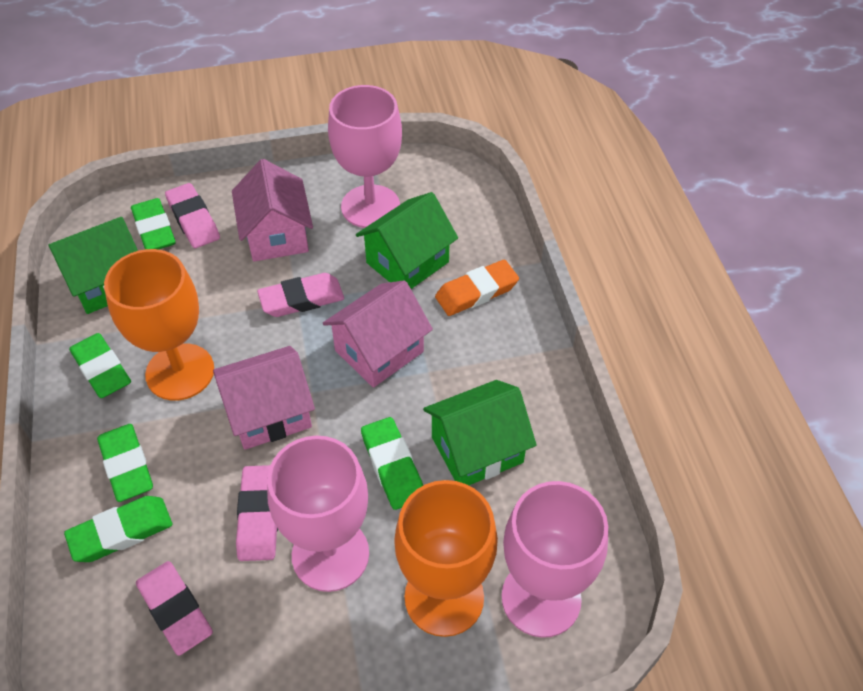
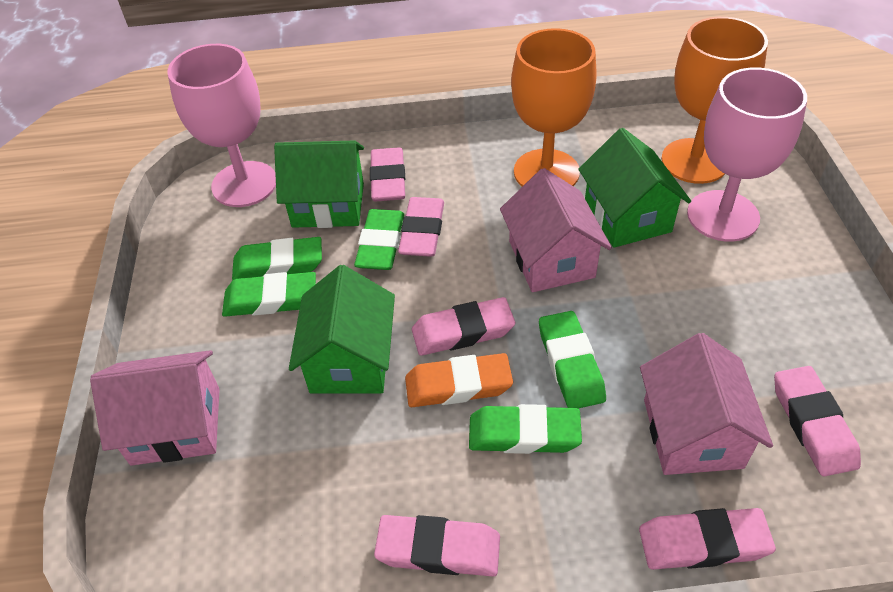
pink eraser: [136,561,213,656] [165,183,220,248] [236,465,278,561] [257,273,344,317] = 4 -> [370,147,405,201] [374,515,500,577] [398,197,444,257] [412,297,515,356] [639,508,776,570] [774,366,861,476] = 6
pink goblet: [267,436,369,592] [328,85,402,228] [501,481,608,638] = 3 -> [167,44,276,207] [687,68,807,242] = 2

